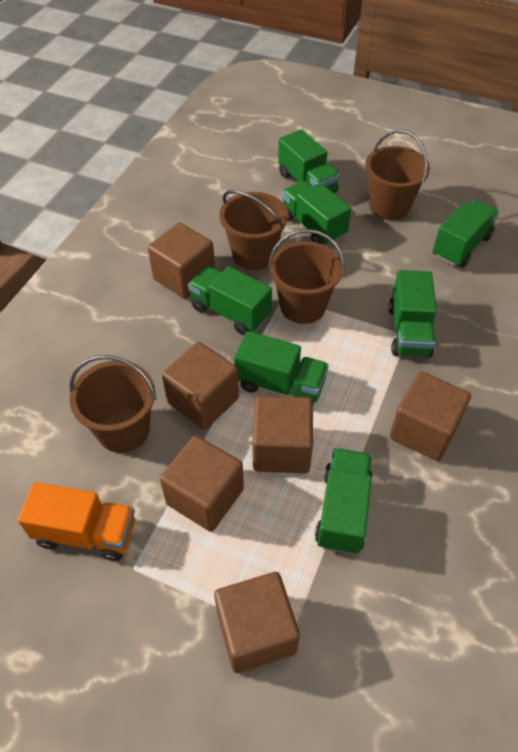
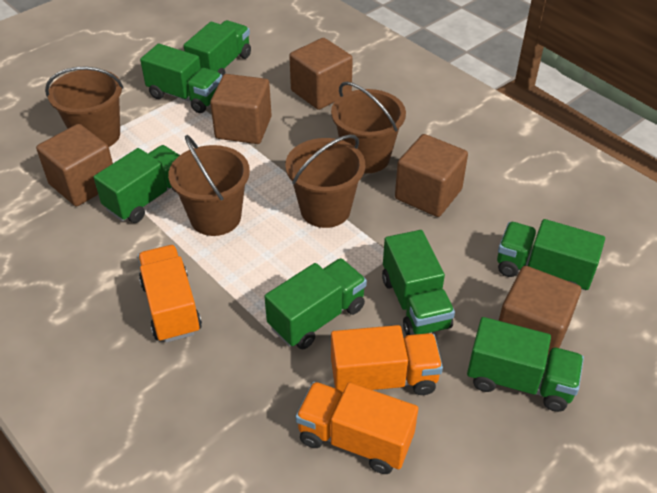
brown cube: [148,223,215,299] [160,435,244,532] [162,342,239,430] [214,572,300,673] [252,396,313,473] [390,371,471,461] = 6 -> [36,124,113,206] [210,74,272,144] [289,38,353,110] [395,134,468,217] [499,266,581,358] = 5
orange truck: [17,482,135,561] = 1 -> [138,245,202,343] [296,382,418,474] [331,325,443,395] = 3

